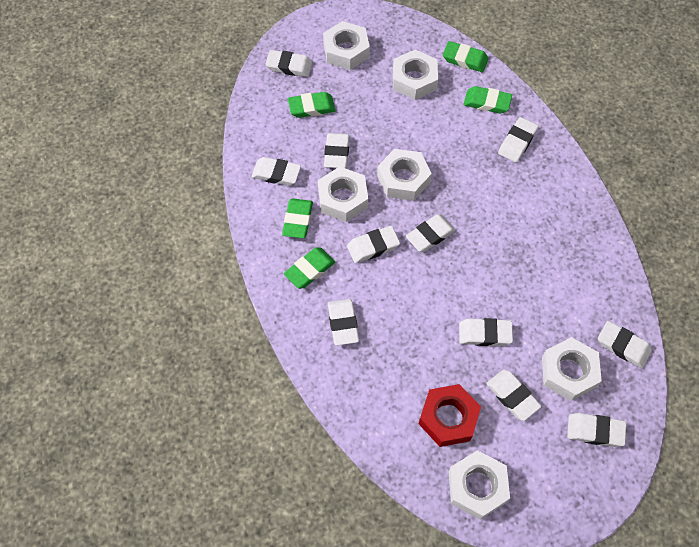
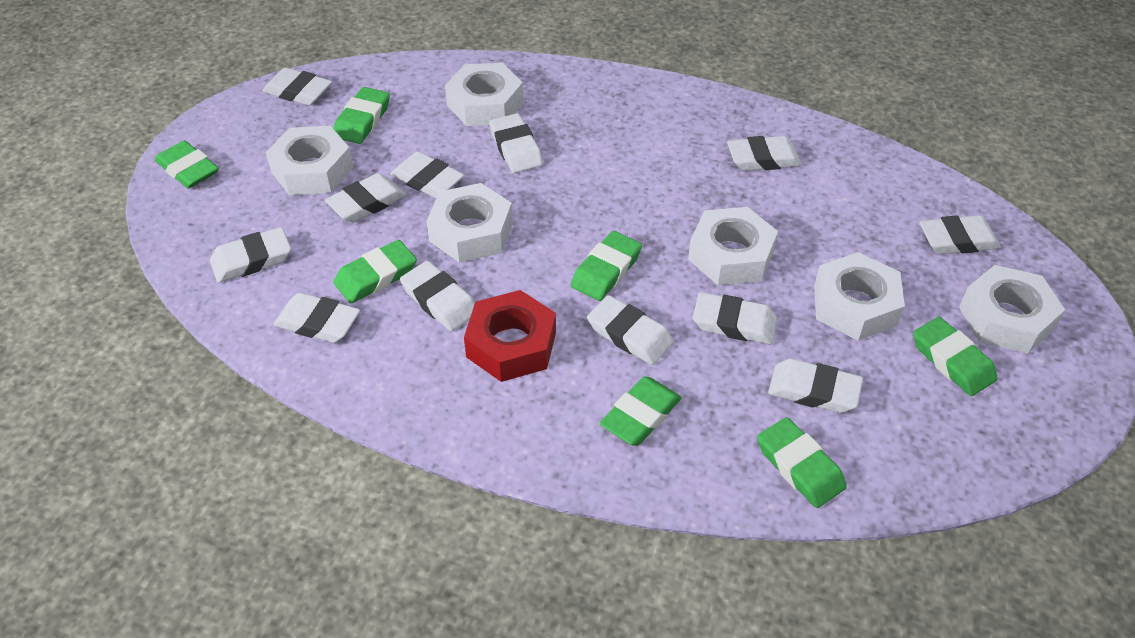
green eraser: [282,198,313,238] [284,248,335,289] [288,92,336,118] [443,41,489,72] [464,86,512,114] = 5 -> [155,141,219,188] [333,240,417,303] [334,87,390,144] [571,231,642,301] [600,376,682,446] [757,417,847,508] [913,317,998,396] = 7
white eraser: [251,157,301,186] [265,50,313,77] [324,133,350,168] [328,299,359,345] [347,226,400,263] [406,214,456,252] [459,318,513,346] [486,370,541,421] [498,117,539,162] [567,413,626,447] [598,321,652,368] = 11 -> [210,227,291,283] [263,68,332,105] [274,293,360,343] [325,173,406,223] [390,152,464,198] [400,261,475,331] [489,113,543,173] [587,295,674,365] [693,292,777,344] [727,136,802,171] [768,359,863,413] [920,215,1001,254] = 12

